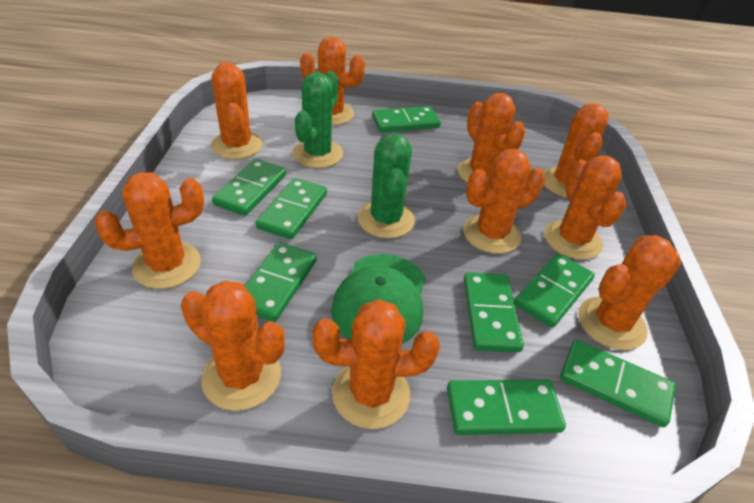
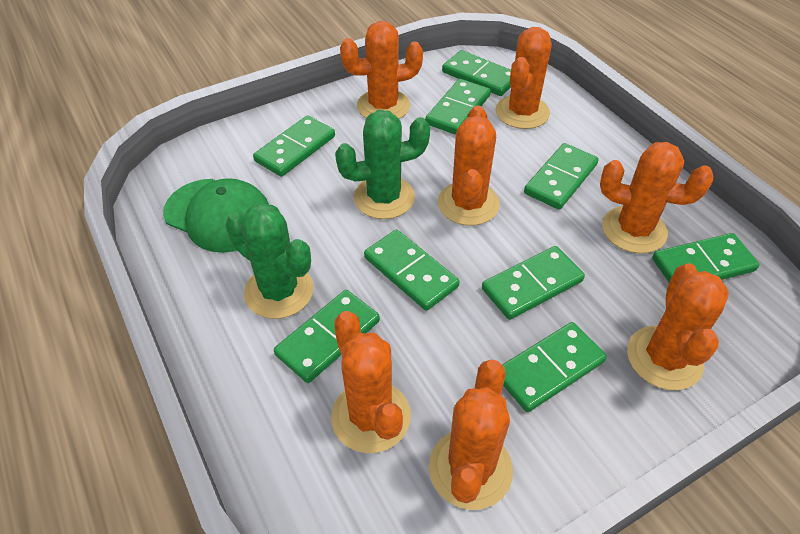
green domino: [212,159,286,216] [245,242,317,322] [256,178,327,239] [372,106,441,132] [447,379,566,435] [464,272,524,352] [514,254,595,328] [560,340,676,427] = 8 -> [253,115,335,177] [274,290,380,383] [364,230,460,311] [425,79,491,135] [442,50,511,96] [482,246,585,320] [502,322,607,412] [524,143,599,210] [652,233,760,282] = 9
orange cactus: [95,172,204,289] [181,281,285,411] [211,61,263,159] [300,37,365,125] [312,299,440,429] [458,93,526,183] [463,149,545,254] [543,103,609,198] [544,155,626,260] [578,235,681,350] = 10 -> [331,311,411,453] [340,21,423,119] [429,359,513,510] [438,106,500,226] [496,27,552,129] [600,142,713,253] [627,263,729,390] = 7

